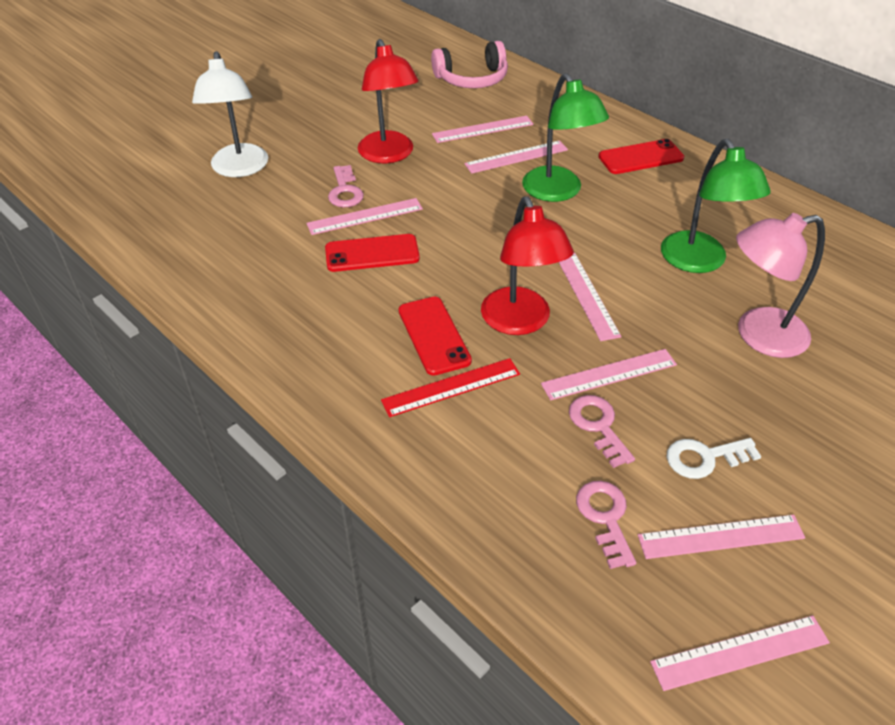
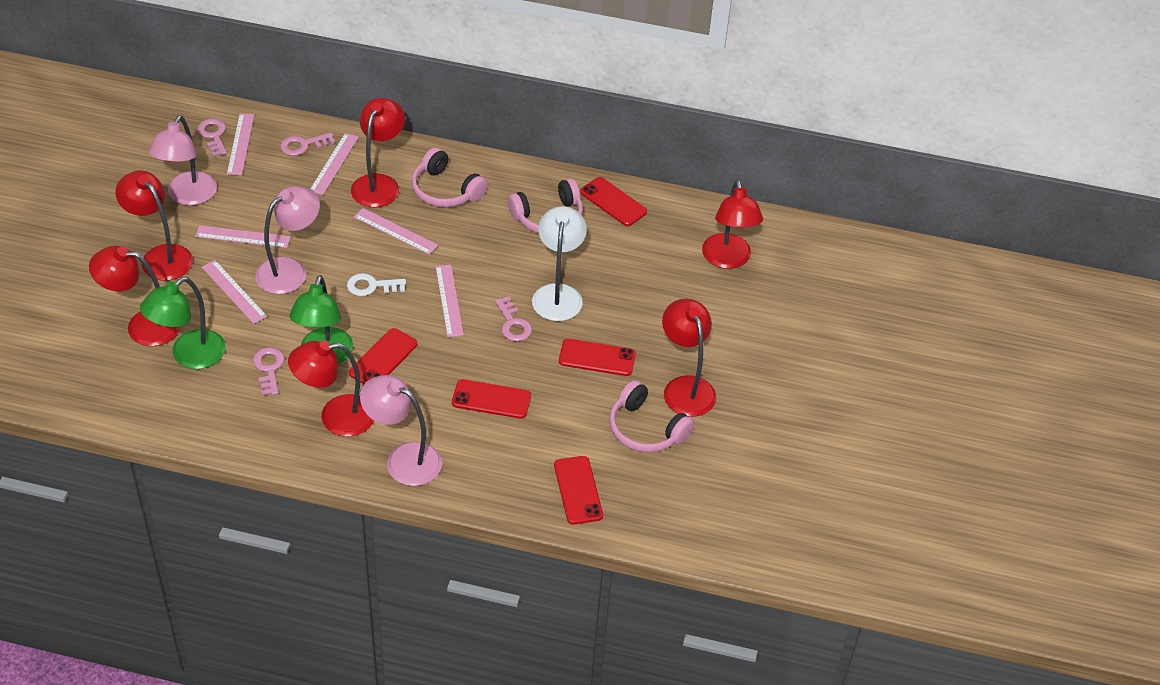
pink headphones: [431,41,508,88] = 1 -> [412,147,488,207] [508,178,583,233] [609,380,695,453] = 3
pink key: [328,165,364,207] [569,395,635,468] [576,481,636,569] = 3 -> [198,118,227,157] [253,347,284,396] [280,132,335,156] [495,296,532,342] = 4
pink lamp: [736,213,825,358] = 1 -> [148,115,217,205] [255,186,320,294] [360,375,442,486] = 3
pink ruler: [306,198,423,235] [432,116,533,143] [464,140,568,174] [541,349,677,401] [559,253,621,341] [638,515,805,559] [650,615,830,691] = 7 -> [195,225,291,248] [202,260,267,324] [227,113,254,175] [310,133,359,195] [354,208,438,255] [435,265,464,337] = 6
red lamp: [358,39,419,163] [481,196,574,335] = 2 -> [89,246,180,346] [115,171,193,281] [288,341,374,437] [351,98,405,208] [662,299,716,417] [702,180,763,269] = 6
red phone: [325,234,420,272] [398,297,472,376] [598,139,684,174] = 3 -> [349,328,418,384] [452,379,531,419] [554,456,603,524] [559,339,636,376] [580,177,647,226] = 5
red ruler: [381,358,520,417] = 1 -> none = 0

